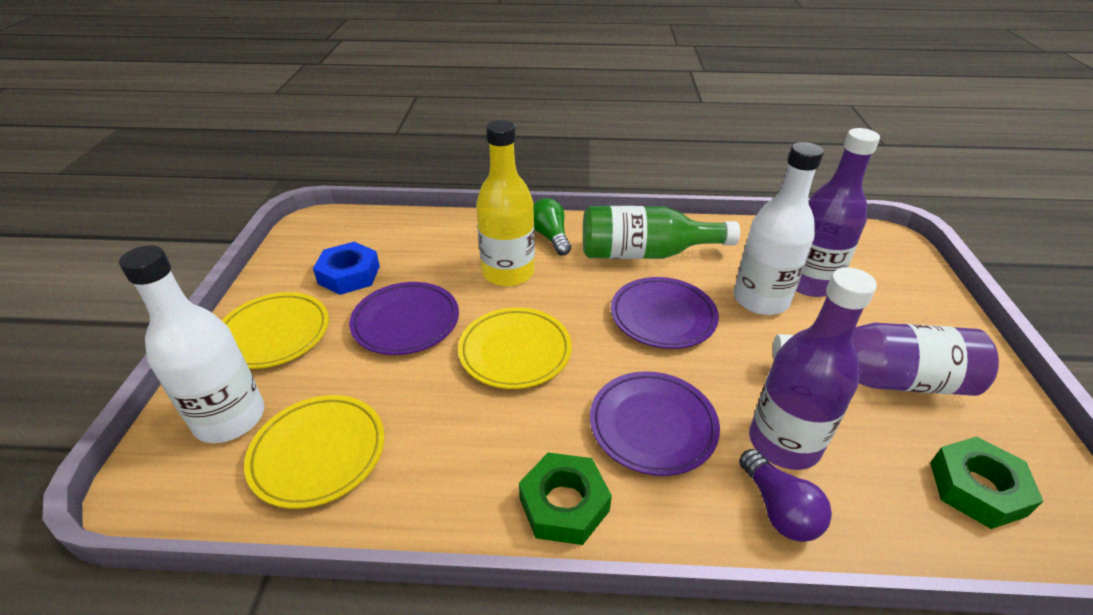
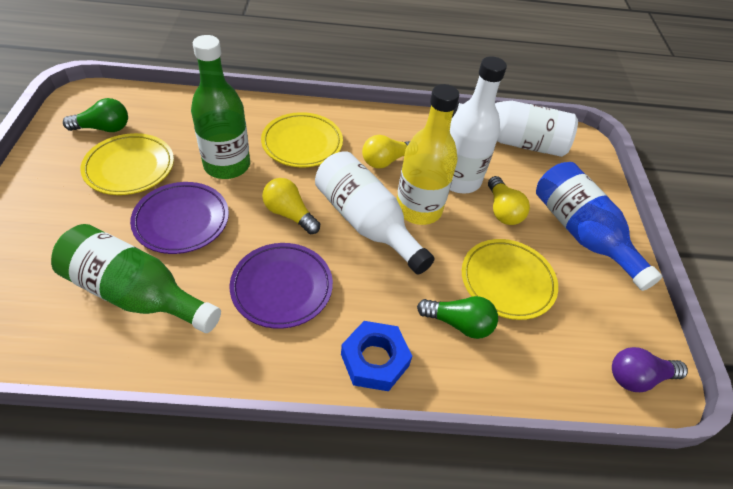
blue bottle: none = 0 -> [536,162,662,291] = 1
green bottle: [583,206,740,259] = 1 -> [51,224,221,333] [191,35,250,179] = 2
green light bulb: [533,198,571,256] = 1 -> [63,98,128,132] [417,296,498,339] = 2
green nut: [519,452,612,545] [930,437,1043,529] = 2 -> none = 0
purple bottle: [749,267,877,470] [773,323,999,396] [796,128,880,297] = 3 -> none = 0
purple plate: [349,282,459,355] [590,371,720,476] [611,277,719,349] = 3 -> [130,182,229,254] [230,243,333,329] = 2
white bottle: [119,245,264,443] [734,142,824,315] = 2 -> [315,151,435,275] [450,56,507,194] [452,101,578,157] = 3
yellow light bulb: none = 0 -> [262,178,320,234] [362,135,410,169] [488,176,530,225] = 3

